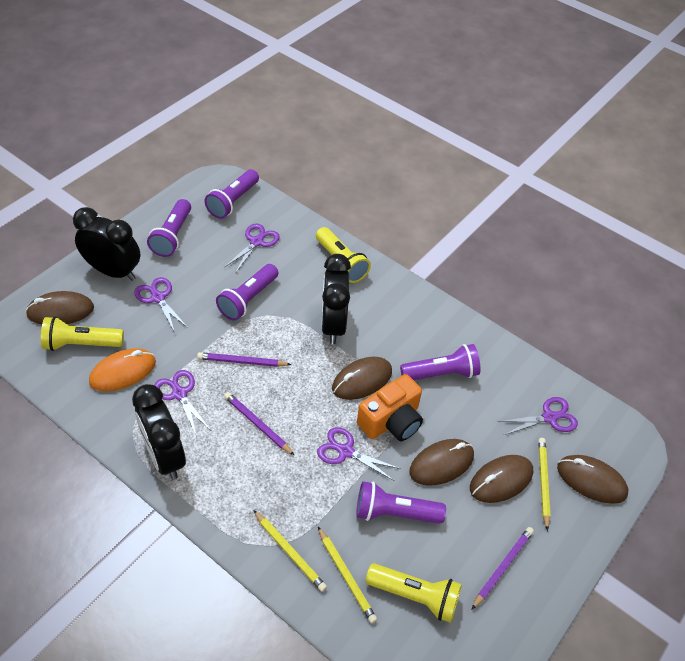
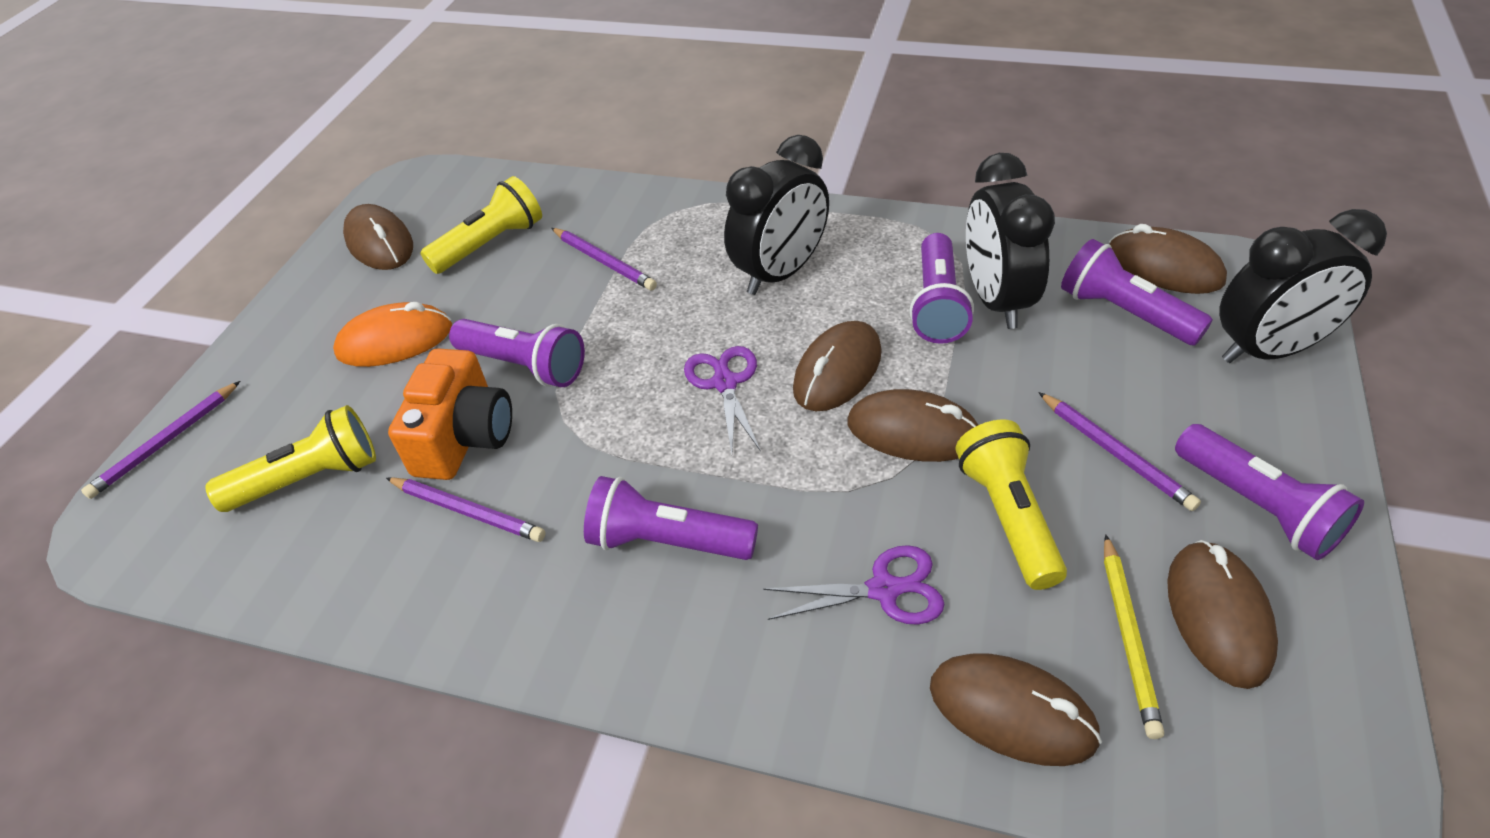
brown mouse: [25,291,94,324] [332,357,392,400] [409,439,474,486] [470,455,533,503] [557,455,628,504] = 5 -> [343,204,413,270] [793,321,882,411] [848,389,978,462] [930,653,1102,766] [1109,224,1227,294] [1167,540,1278,689] = 6
purple pencil: [197,352,292,367] [224,392,294,455] [471,527,534,610] = 3 -> [81,381,240,499] [386,477,546,542] [551,228,657,291] [1038,392,1201,511] = 4
purple scissors: [134,277,188,333] [155,370,210,437] [225,224,280,274] [317,427,401,481] [498,397,578,435] = 5 -> [684,346,761,454] [763,545,944,625] = 2
yellow pencil: [253,510,327,592] [318,527,377,624] [538,438,551,531] = 3 -> [1104,534,1164,739] = 1

